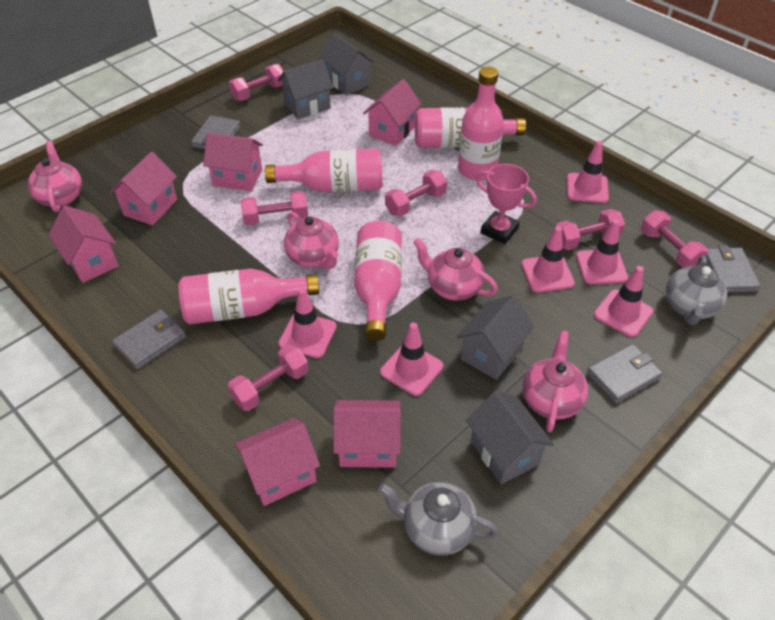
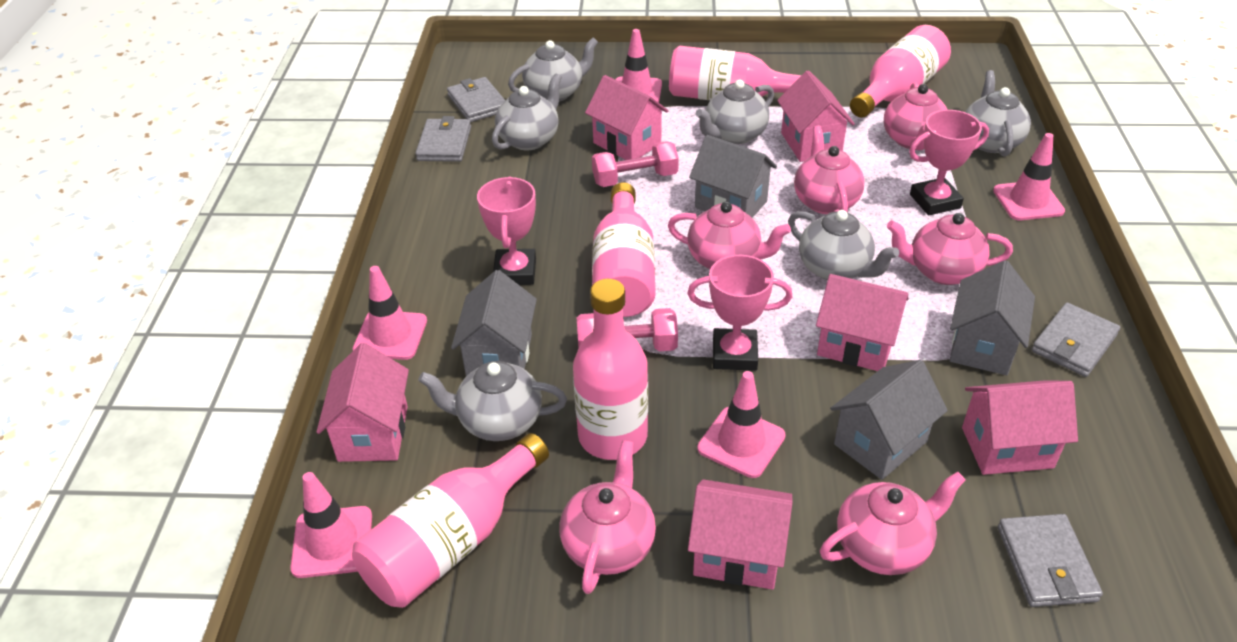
grey teapot: [378,482,499,556] [665,255,727,325] = 2 -> [418,361,567,441] [492,73,562,151] [508,37,598,102] [696,79,774,144] [788,210,899,280] [965,70,1031,157] = 6
pink dumbbell: [228,345,309,411] [229,64,283,101] [241,191,308,226] [385,170,447,216] [556,209,625,250] [641,210,708,268] = 6 -> [577,308,678,351] [592,141,679,187] = 2
pink teapot: [28,141,82,212] [284,212,339,269] [413,238,498,301] [522,330,588,432] = 4 -> [559,440,656,594] [668,201,791,269] [794,126,865,214] [820,472,966,575] [884,82,948,150] [887,213,1013,285] = 6
pink traffic cone: [278,288,337,358] [380,323,443,396] [521,226,575,293] [567,141,609,203] [576,219,628,284] [594,266,653,337] = 6 -> [290,472,372,578] [353,266,427,360] [615,29,662,102] [697,371,786,478] [993,133,1065,220] = 5
pink trophy: [476,164,537,244] = 1 -> [477,177,536,285] [687,255,792,371] [909,110,989,215] = 3

